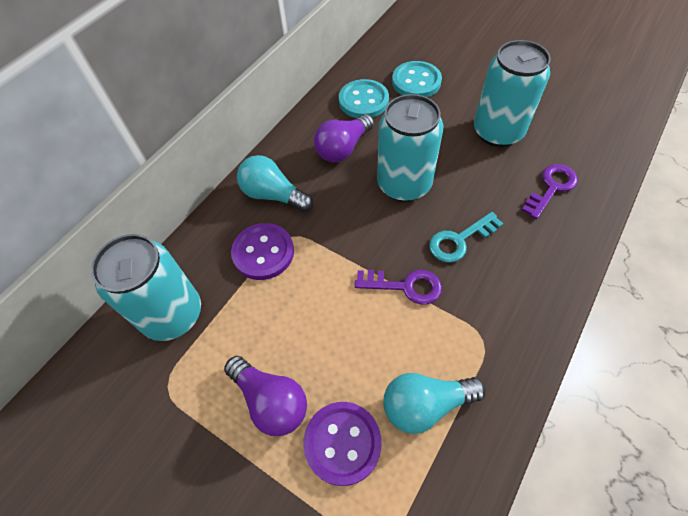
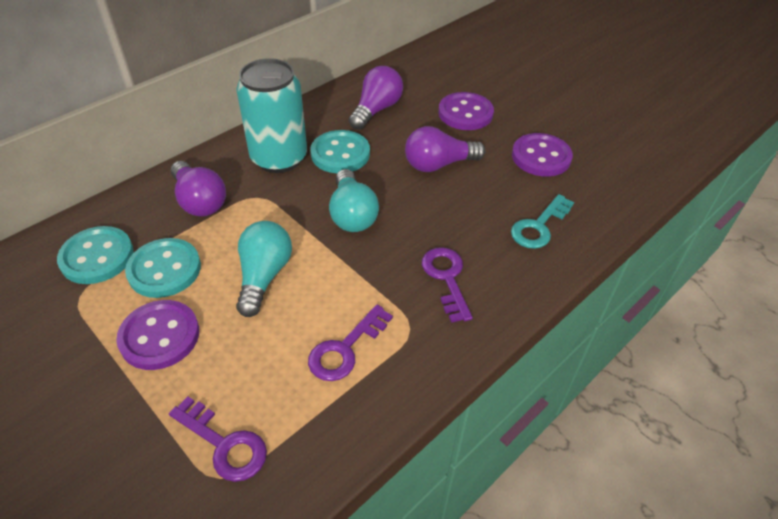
purple button: [231,223,294,280] [303,402,382,486] = 2 -> [116,300,199,370] [438,92,494,130] [512,133,573,176] = 3
purple key: [354,270,442,305] [522,164,578,219] = 2 -> [169,396,267,482] [308,304,393,381] [422,247,473,323] = 3
purple light bulb: [224,356,307,436] [314,114,374,162] = 2 -> [170,161,226,217] [349,66,403,130] [405,126,486,172] = 3
turquoise button: [339,79,389,118] [392,61,442,97] = 2 -> [57,226,134,284] [125,238,201,298] [311,130,370,173] = 3
turquoise can: [91,234,201,341] [377,94,443,202] [474,40,551,147] = 3 -> [236,58,307,173] = 1

